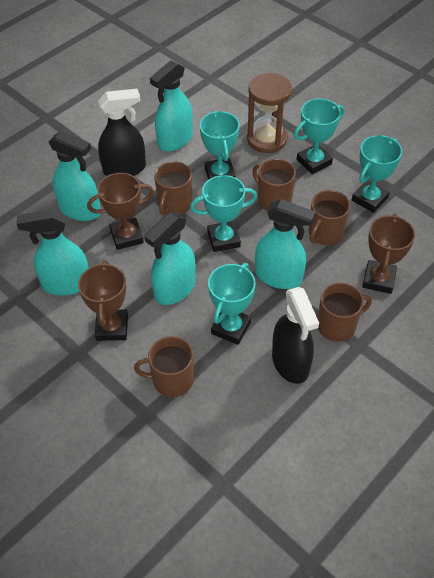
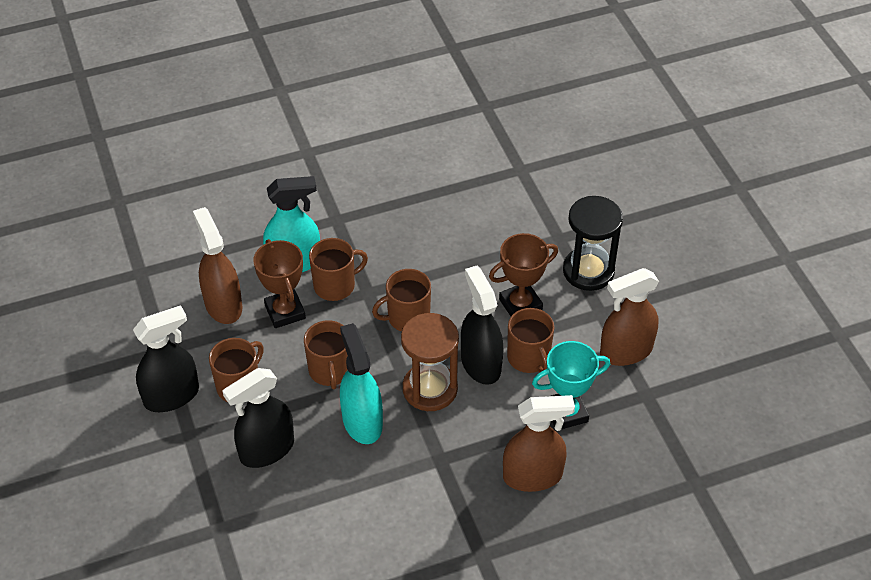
black hourglass: none = 0 -> [563,196,623,291] = 1
black spray bottle: [98,89,146,176] [272,287,319,384] = 2 -> [133,305,199,412] [223,368,294,468] [461,266,503,385] = 3
brown spray bottle: none = 0 -> [193,207,243,324] [503,395,575,492] [600,268,659,366] = 3
brown trophy: [78,260,128,341] [87,173,154,250] [362,214,415,294] = 3 -> [253,239,306,328] [489,233,558,316] = 2
turquoise spray bottle: [17,209,89,295] [49,131,101,221] [144,212,196,305] [150,60,193,151] [255,199,315,289] = 5 -> [263,176,320,272] [340,323,383,444] = 2
turquoise trophy: [190,175,257,252] [200,111,240,180] [208,263,256,345] [294,99,344,174] [352,135,402,213] = 5 -> [532,341,610,429] = 1

